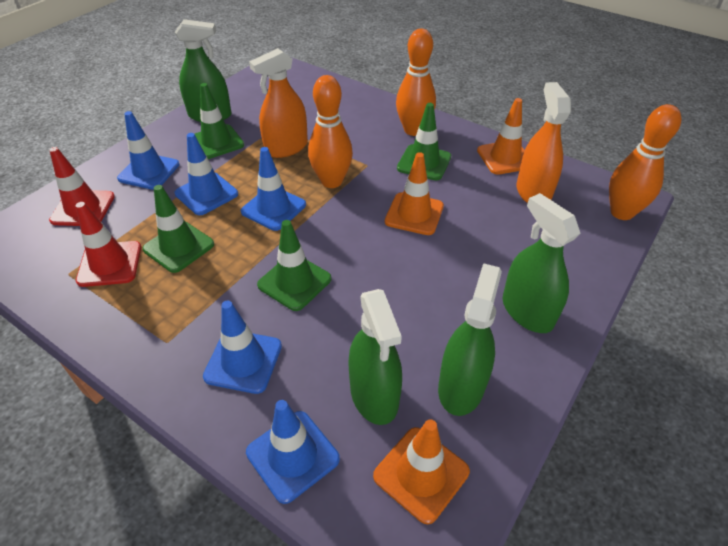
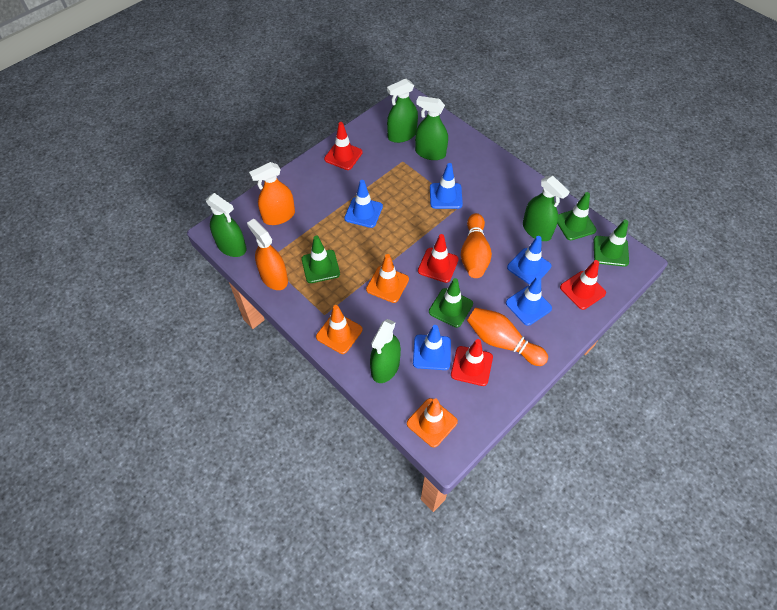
green spray bottle: [175,19,231,122] [348,289,402,425] [438,263,502,416] [502,193,580,333] = 4 -> [205,193,246,257] [370,319,401,383] [387,78,418,143] [415,96,448,160] [523,176,570,241] = 5
orange bowling pin: [308,75,353,188] [396,29,436,136] [609,104,681,220] = 3 -> [461,213,492,278] [467,308,548,366] = 2
red traffic cone: [49,147,115,226] [76,202,141,287] = 2 -> [324,122,363,170] [418,234,459,283] [451,339,493,386] [560,260,606,310] = 4

